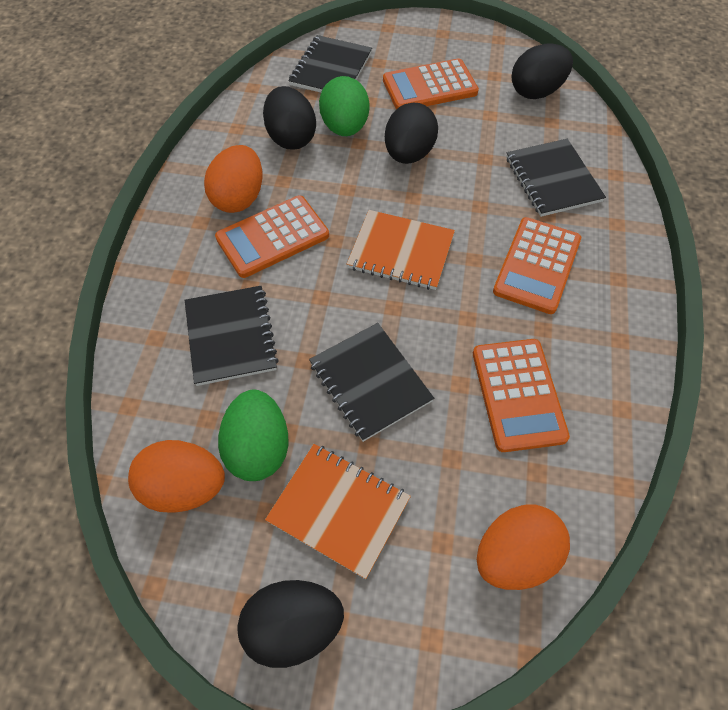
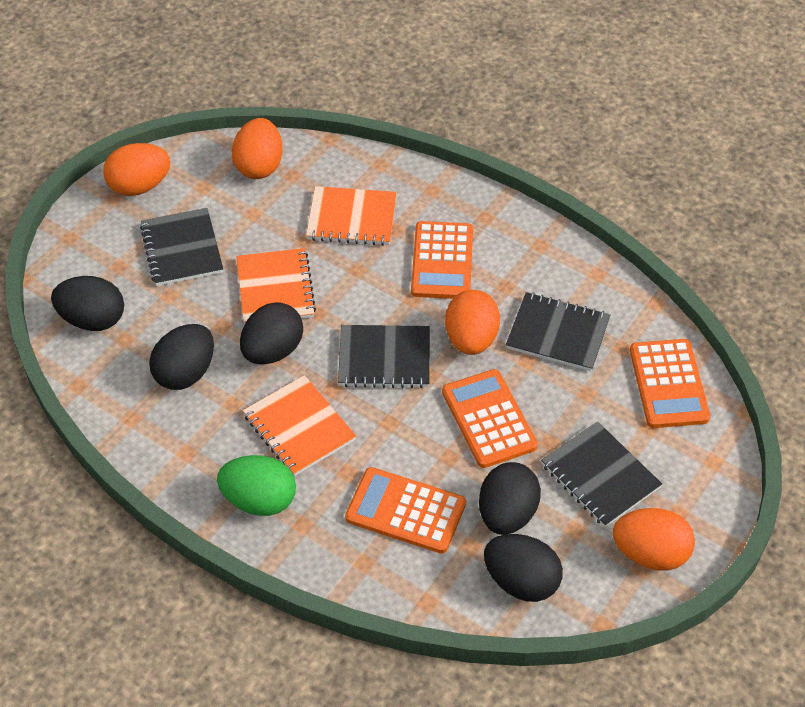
black egg: [237,580,344,668] [263,86,316,149] [385,103,438,164] [511,44,573,99] = 4 -> [51,276,124,331] [149,324,214,390] [240,302,303,365] [479,462,541,535] [484,534,563,602] = 5
green egg: [218,390,288,481] [319,76,369,136] = 2 -> [217,455,296,516] = 1
orange egg: [128,440,225,513] [204,145,262,213] [477,505,570,590] = 3 -> [103,143,170,196] [232,118,283,179] [445,290,500,355] [613,508,695,571] = 4
orange notebook: [265,444,411,579] [347,210,455,290] = 2 -> [236,248,316,324] [243,375,356,476] [306,186,397,246] = 3

